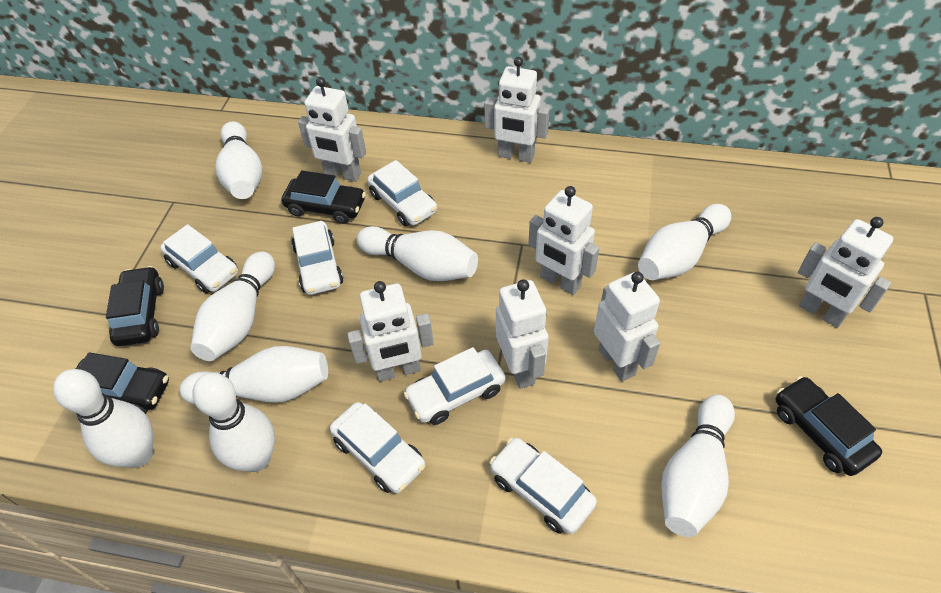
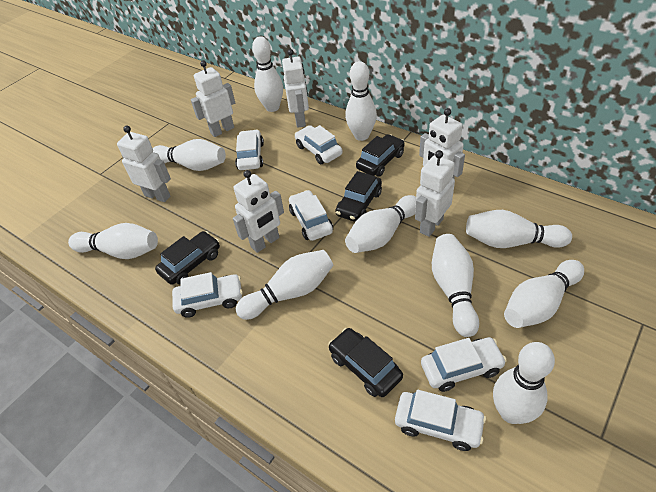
white bowling pin: [53,369,153,468] [180,346,328,404] [190,252,275,361] [192,373,275,472] [215,121,263,199] [357,226,478,281] [638,204,731,280] [661,395,735,537] = 8 -> [68,223,158,259] [153,139,226,171] [236,250,333,320] [252,36,283,112] [345,61,377,141] [345,195,416,253] [432,234,479,337] [466,210,572,248] [493,342,555,424] [504,260,584,328] = 10
white robot: [298,77,366,182] [347,281,434,382] [484,57,550,163] [496,279,549,389] [529,186,599,295] [594,272,660,382] [798,217,893,328] = 7 -> [117,126,171,202] [191,60,235,137] [233,170,284,253] [282,49,309,128] [415,150,455,237] [419,108,465,179] = 6

